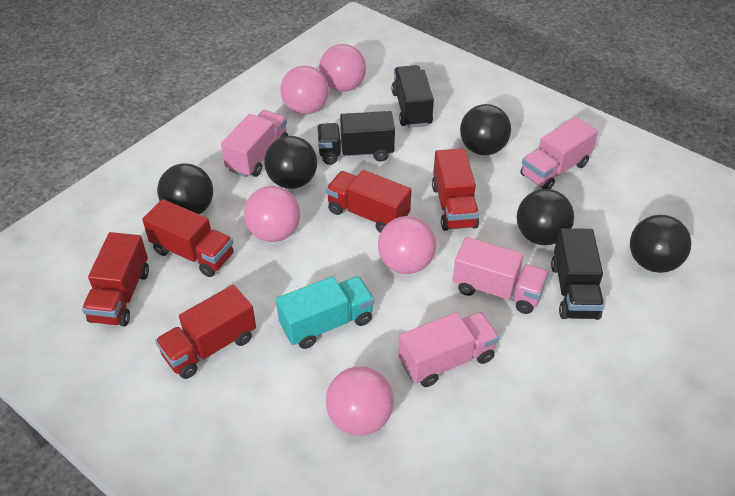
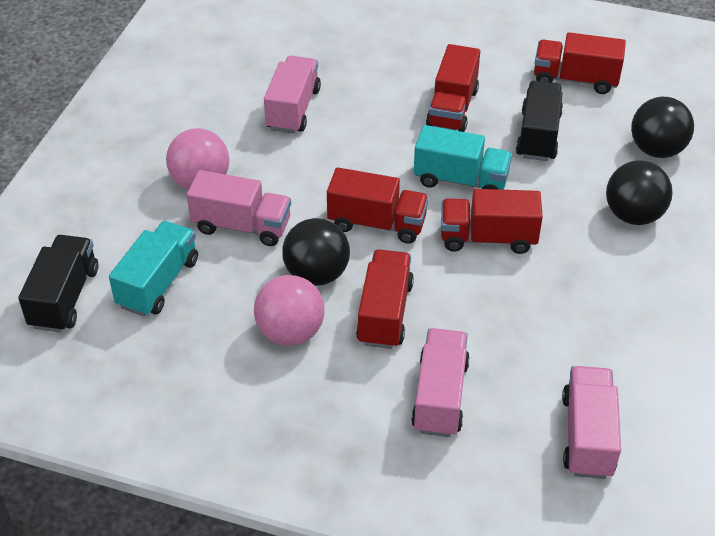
black ball: [157,163,213,214] [264,136,317,189] [460,104,511,155] [517,189,574,245] [630,215,691,273] = 5 -> [282,218,350,286] [606,160,673,225] [631,97,694,158] = 3
black truck: [317,111,395,165] [391,65,434,128] [551,228,604,320] = 3 -> [18,235,98,332] [516,81,563,161] = 2
pink ball: [244,186,300,242] [280,66,329,115] [319,44,366,92] [326,367,394,436] [378,216,436,274] = 5 -> [166,128,229,190] [254,275,325,346] = 2
turquoise truck: [276,276,374,349] = 1 -> [109,221,198,317] [414,125,512,190] = 2

